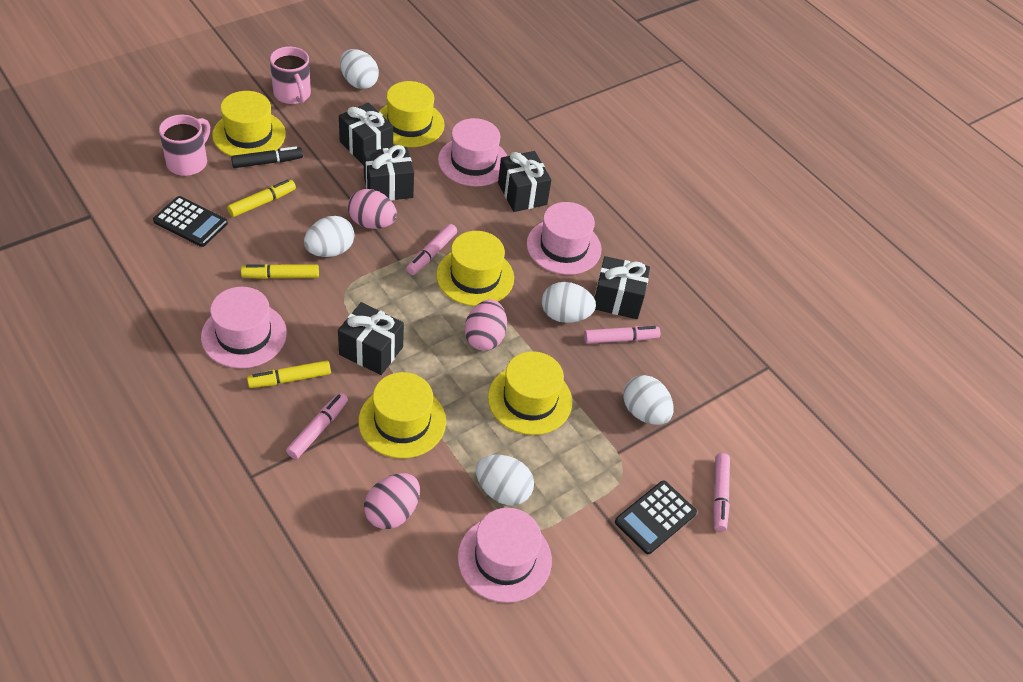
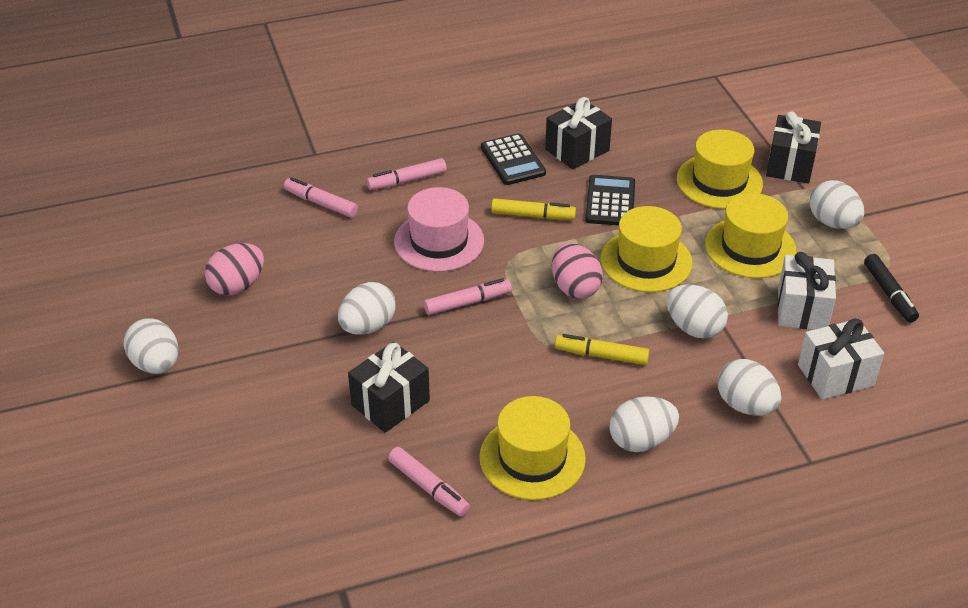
black gift: [338,302,404,375] [339,103,393,165] [363,145,414,201] [498,151,551,212] [594,256,650,319] = 5 -> [348,342,430,433] [545,97,612,169] [766,111,821,184] = 3
pink egg: [348,189,397,229] [364,473,420,529] [465,299,507,351] = 3 -> [205,243,264,296] [552,243,603,299] = 2
pink hat: [201,287,287,368] [438,118,507,186] [458,508,552,603] [527,202,601,275] = 4 -> [394,187,484,272] = 1
pink mug: [159,115,210,176] [270,46,311,104] = 2 -> none = 0
white egg: [304,216,355,257] [340,49,379,89] [476,455,534,505] [542,282,596,323] [623,375,674,425] = 5 -> [124,318,178,374] [338,282,396,335] [609,396,679,452] [667,285,728,339] [718,359,781,416] [810,180,864,229] = 6
white gift: none = 0 -> [778,252,836,330] [798,319,884,400] = 2
yellow hat: [212,91,286,156] [358,372,446,458] [379,81,445,147] [436,231,514,306] [488,351,572,435] = 5 -> [480,396,586,500] [601,206,692,292] [677,130,763,209] [705,193,797,278] = 4
yellow marker: [227,179,296,217] [241,264,319,279] [247,360,331,388] = 3 -> [491,198,576,220] [555,334,649,365] = 2

